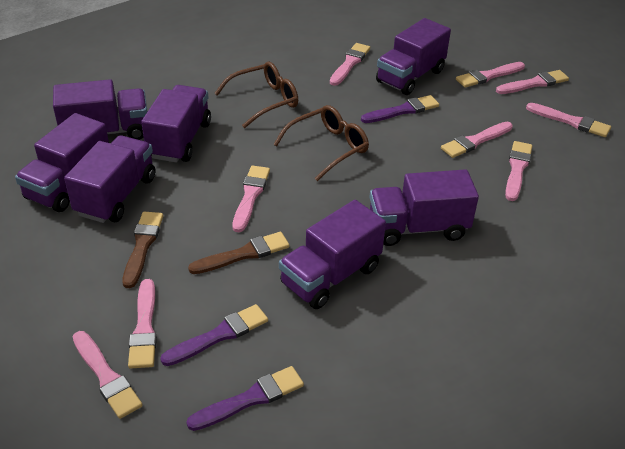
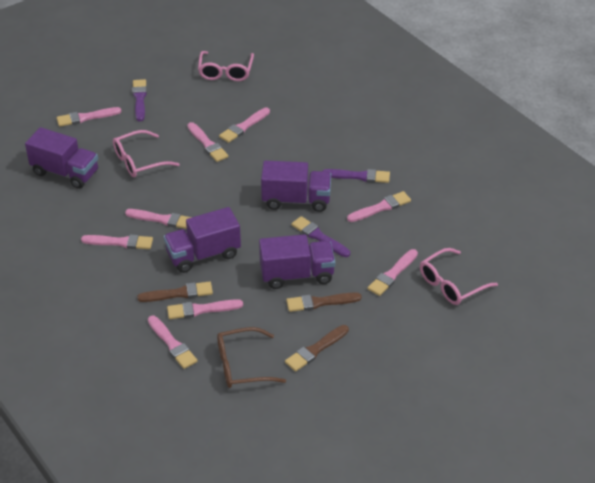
brown brush: [122,212,163,288] [188,232,290,274] = 2 -> [137,281,213,302] [285,325,349,372] [286,292,362,312] = 3
brown glasses: [214,62,298,128] [273,105,369,181] = 2 -> [217,327,286,388] = 1
pink glasses: none = 0 -> [113,130,180,177] [198,51,254,81] [420,248,498,305] = 3
purple truck: [15,113,109,212] [53,79,147,140] [64,135,155,223] [141,85,211,163] [279,200,386,309] [369,169,479,246] [376,18,451,95] = 7 -> [25,127,98,189] [164,207,241,273] [259,234,335,289] [261,161,331,212] = 4

